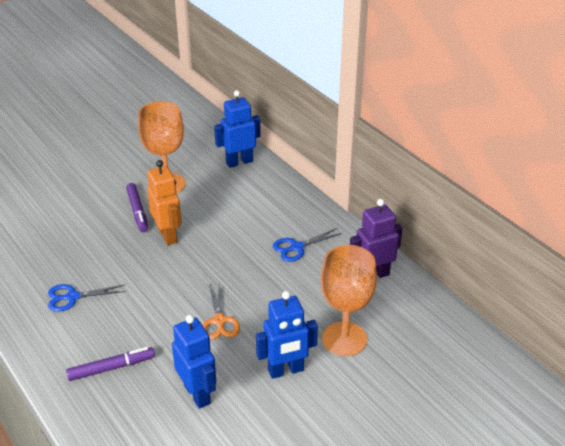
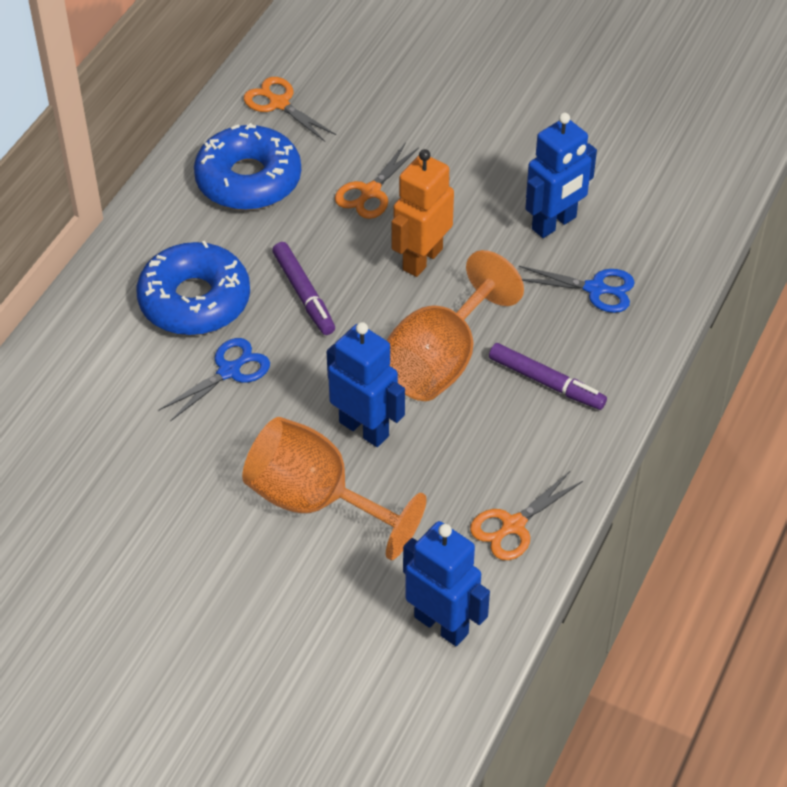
blue donut: none = 0 -> [136,241,250,335] [194,123,301,210] = 2
orange scissors: [202,283,240,340] = 1 -> [244,77,336,142] [335,143,419,219] [470,471,583,560] = 3
purple robot: [350,199,403,278] = 1 -> none = 0

